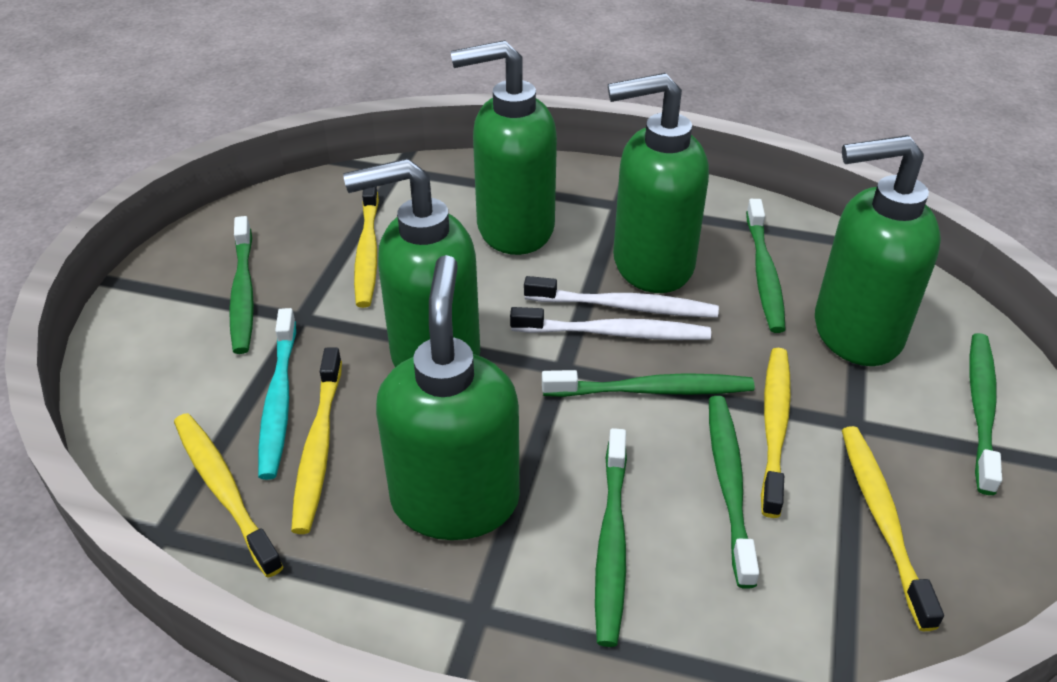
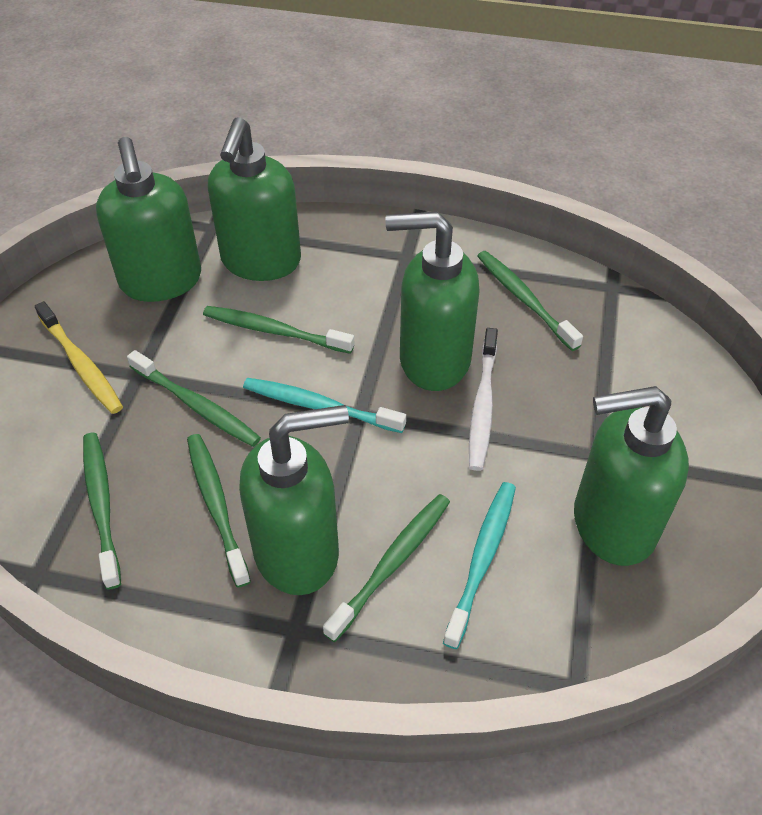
turquoise toothbrush: [258,308,296,480] = 1 -> [243,378,406,433] [443,482,516,649] = 2
white toothbrush: [510,307,711,340] [524,276,719,318] = 2 -> [469,328,498,471] = 1
yellow toothbrush: [174,413,283,578] [291,348,342,534] [354,187,379,308] [761,348,791,518] [842,426,944,631] = 5 -> [35,301,123,414] = 1

